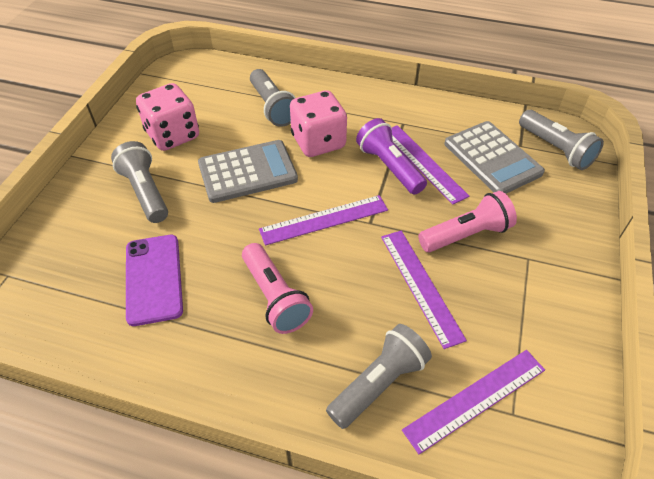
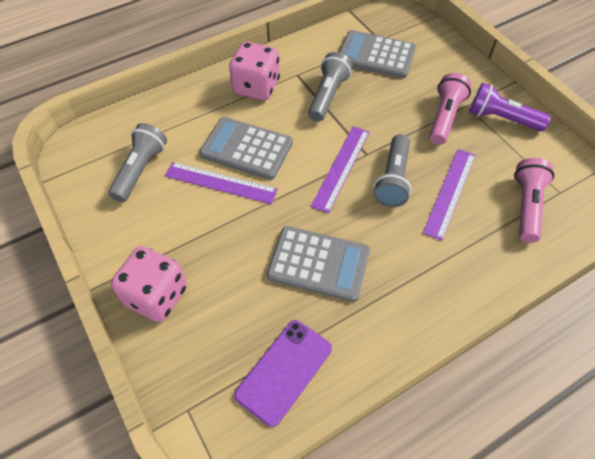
grey calculator: [198,140,298,203] [444,121,545,194] = 2 -> [199,117,293,180] [267,226,370,302] [339,30,416,78] = 3
grey flashlight: [111,141,168,223] [250,69,296,127] [326,324,432,429] [519,110,604,170] = 4 -> [108,123,167,202] [308,52,353,122] [374,134,411,207] = 3
purple ruler: [259,195,388,246] [381,231,467,349] [392,125,469,205] [402,350,545,454] = 4 -> [165,162,278,204] [311,126,369,213] [423,149,476,241] = 3

